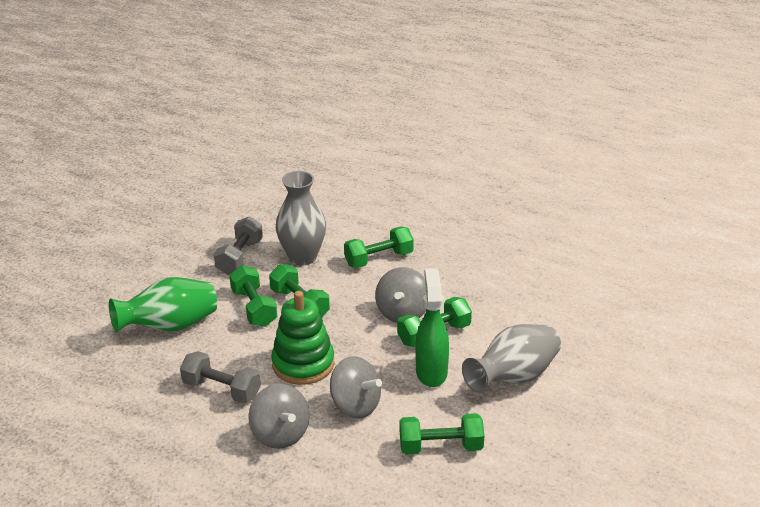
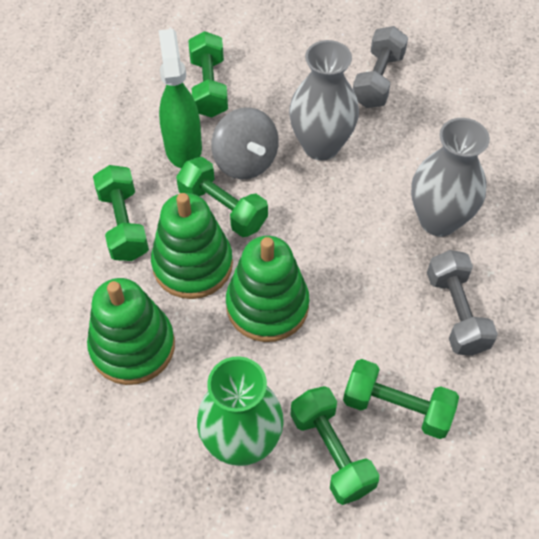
green stacking toy: [271,291,334,385] = 1 -> [87,278,175,385] [151,193,233,299] [226,236,309,342] = 3
grey spinning top: [249,384,310,449] [330,356,382,419] [375,267,427,323] = 3 -> [211,107,279,180] = 1

